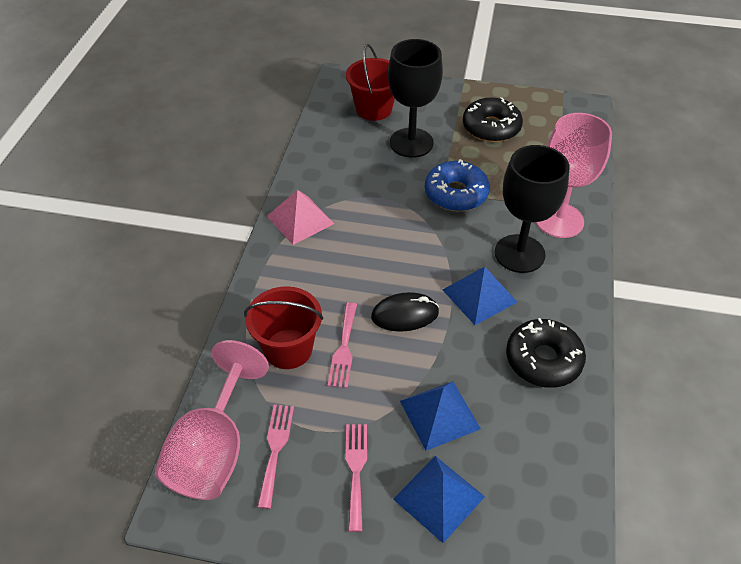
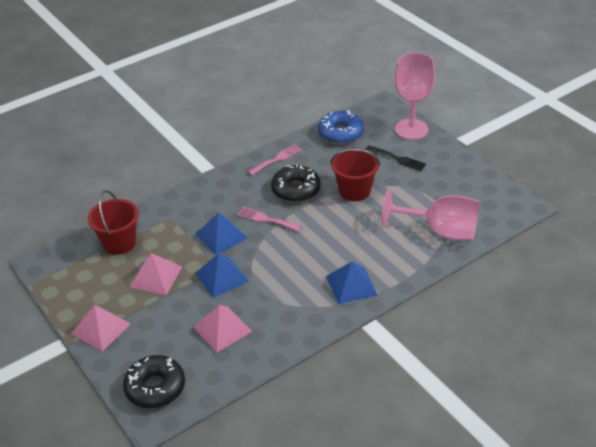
black fork: none = 0 -> [365,145,426,171] = 1
black goblet: [388,39,443,158] [495,145,569,273] = 2 -> none = 0
black mouse: [371,292,439,332] = 1 -> none = 0
pink fork: [257,405,294,509] [328,302,357,388] [345,424,367,532] = 3 -> [237,207,302,232] [248,144,303,175] = 2
pink pyramid: [267,190,334,245] = 1 -> [71,305,131,351] [129,253,182,295] [193,305,252,353] = 3

